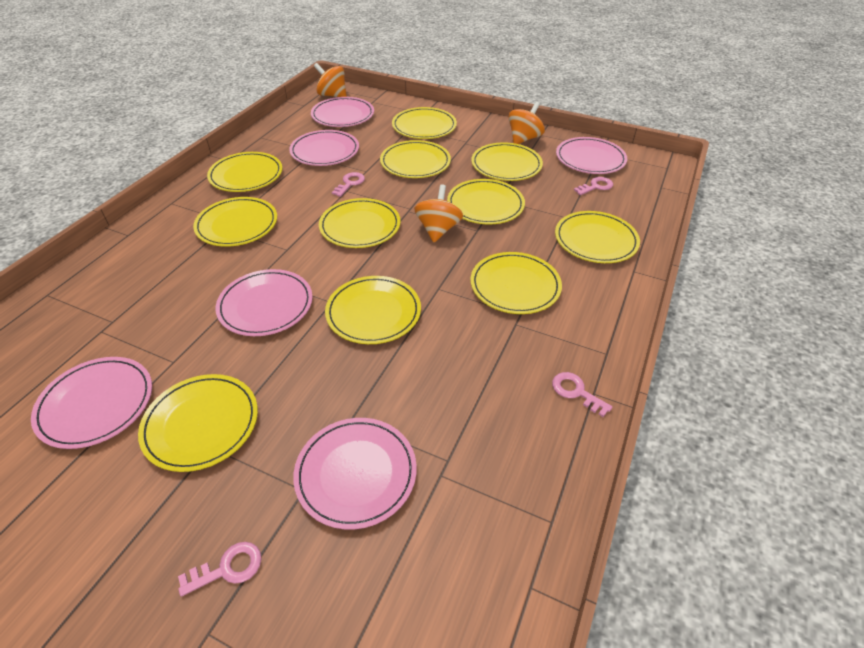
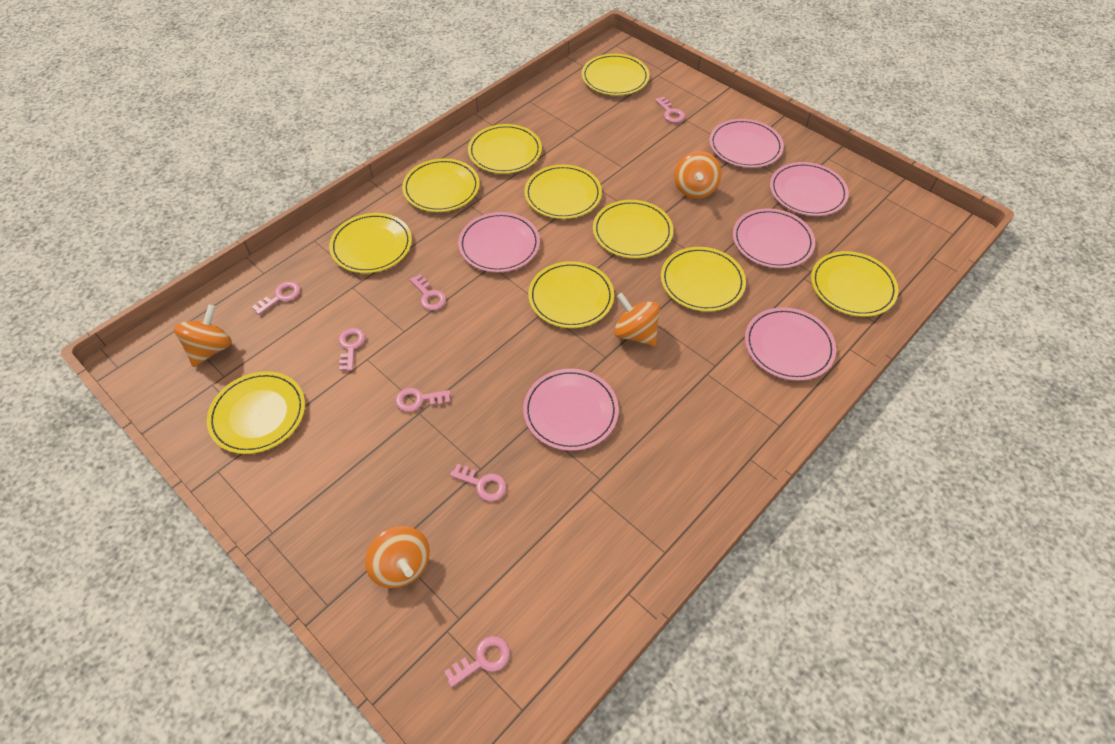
orange spinning top: [314,63,347,97] [414,184,463,242] [508,102,545,144] = 3 -> [174,305,232,367] [365,526,430,588] [614,293,660,346] [675,151,721,199] = 4
pink key: [178,542,262,597] [332,172,365,197] [552,372,612,417] [574,177,613,195] = 4 -> [252,281,300,315] [338,328,365,371] [395,388,451,412] [410,274,446,310] [444,636,510,687] [450,464,507,501] [655,97,685,123] = 7
yellow plate: [138,374,258,472] [193,197,277,247] [207,152,282,192] [319,198,401,248] [325,276,421,344] [380,140,451,178] [392,107,457,139] [447,179,525,224] [470,252,562,314] [471,143,543,181] [555,211,640,263] = 11 -> [207,371,305,454] [329,213,412,273] [402,158,480,212] [468,124,542,174] [524,165,602,219] [528,261,614,328] [582,54,649,96] [593,200,673,259] [661,247,746,312] [811,251,899,317] = 10

